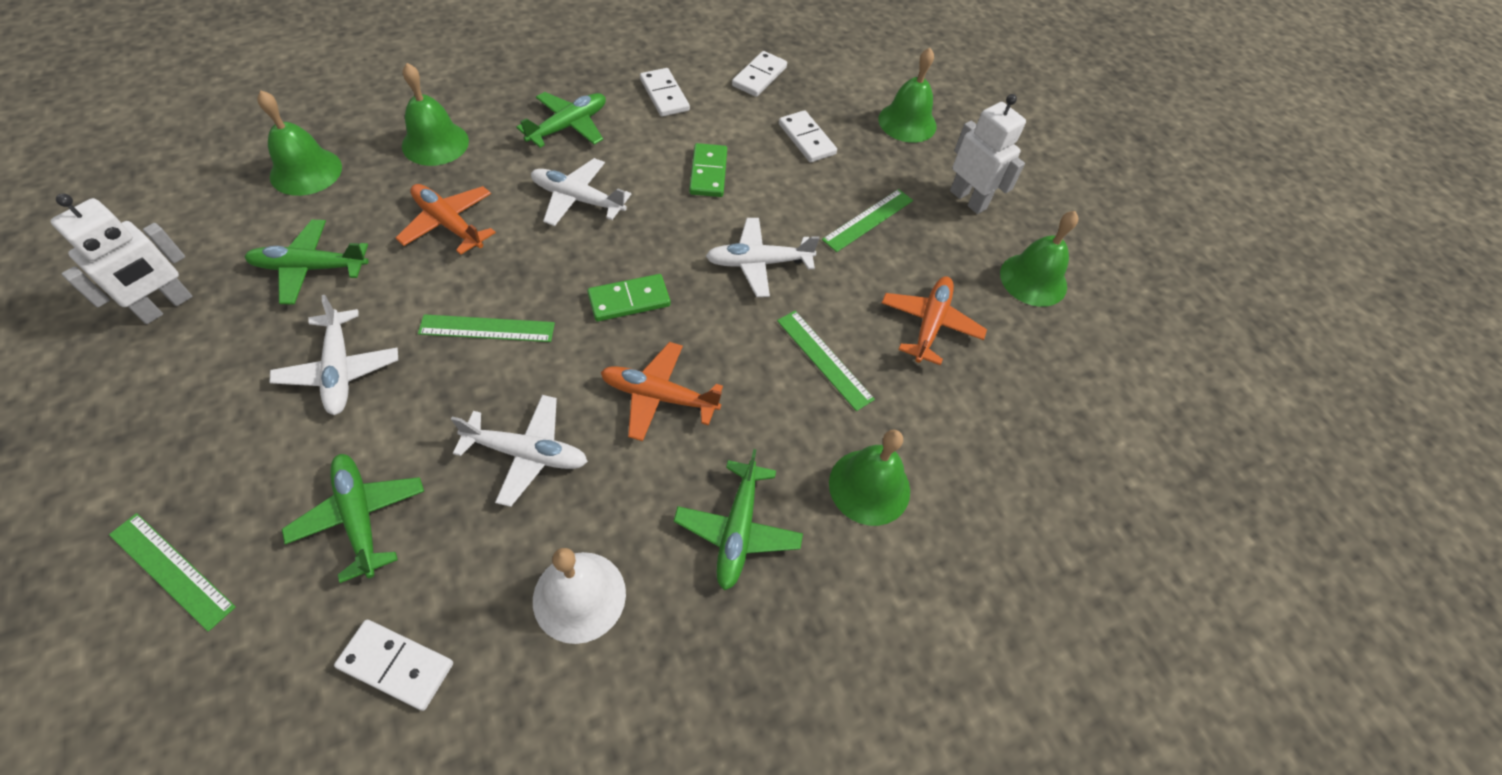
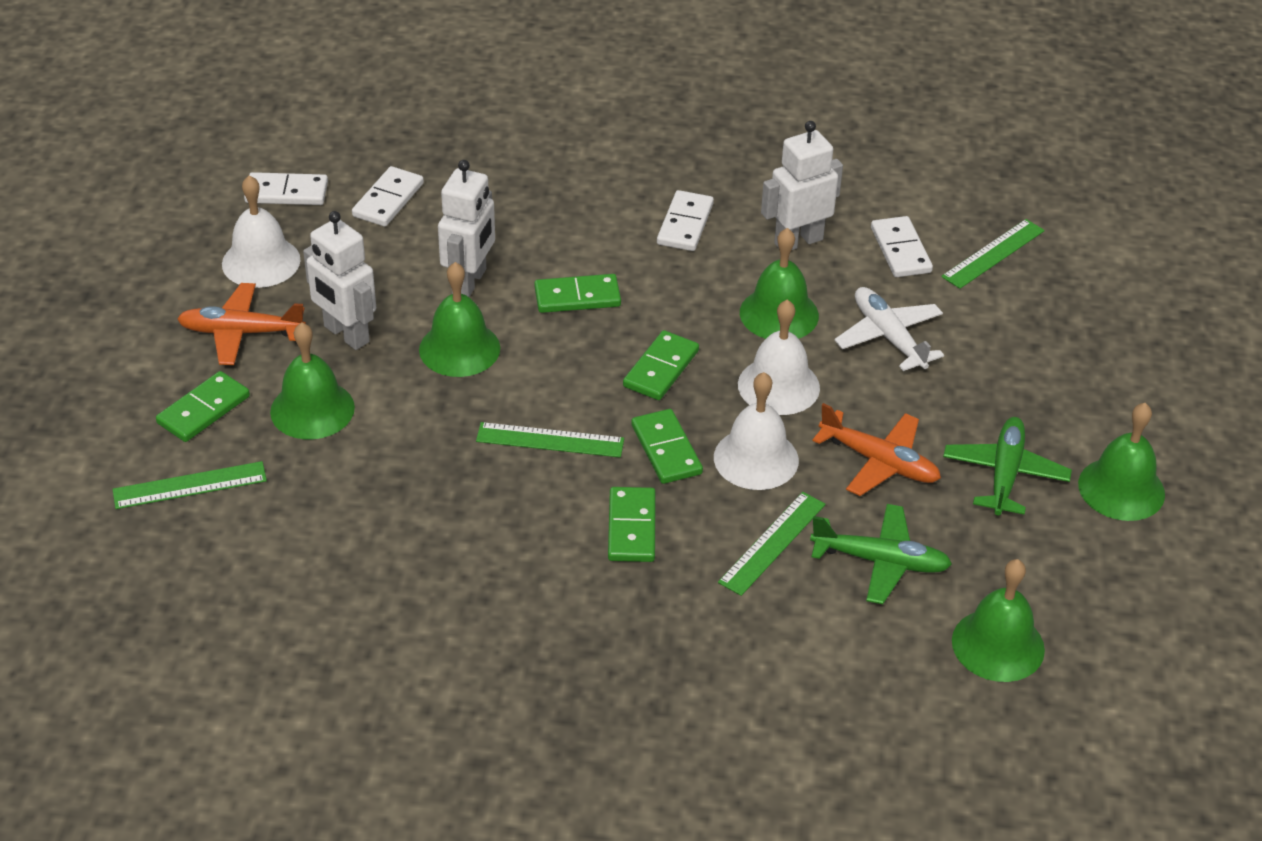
green domino: [587,274,671,321] [689,143,727,197] = 2 -> [156,371,250,442] [534,274,621,313] [608,487,656,562] [623,330,699,400] [631,409,703,484] = 5
green plane: [244,220,369,305] [282,454,424,583] [517,92,606,148] [673,449,803,590] = 4 -> [810,504,952,604] [943,417,1072,515] = 2
orange plane: [396,184,496,255] [601,342,723,441] [882,276,987,365] = 3 -> [177,283,306,365] [812,403,941,496] = 2
white bell: [533,548,626,644] = 1 -> [222,175,301,288] [714,372,799,490] [738,299,820,415] = 3
white plane: [270,295,398,415] [451,395,588,507] [531,158,631,226] [706,218,819,297] = 4 -> [834,287,944,371] = 1
white robot: [50,194,193,324] [950,94,1026,214] = 2 -> [303,211,376,350] [438,160,495,297] [761,121,843,250] = 3

